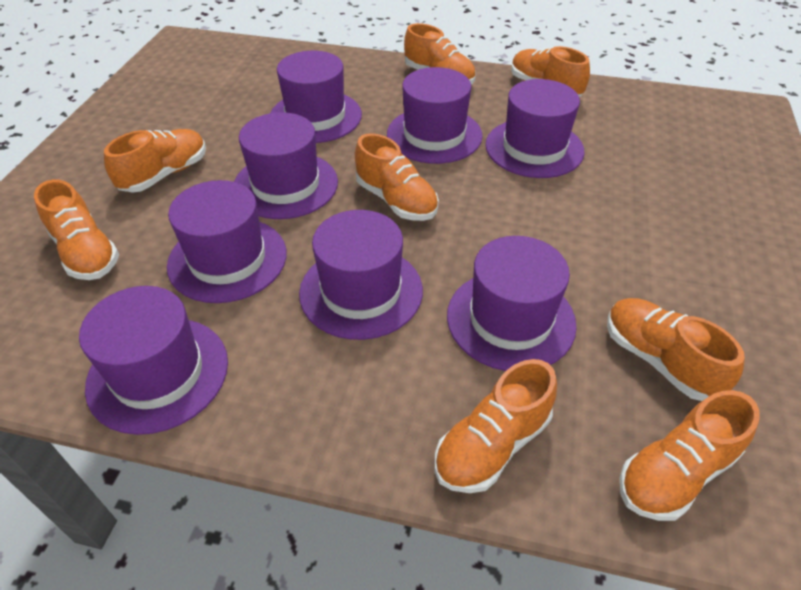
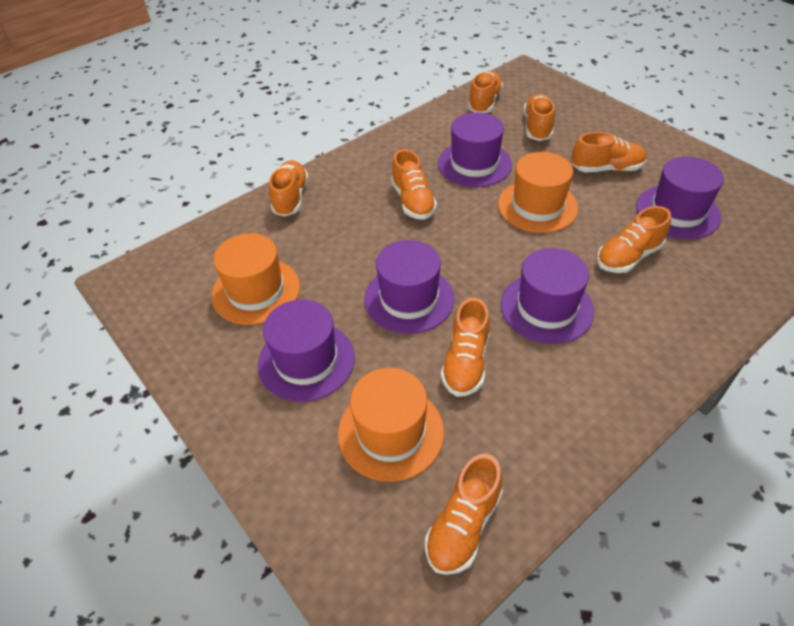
orange hat: none = 0 -> [211,233,300,325] [338,368,444,482] [498,152,578,233] = 3
purple hat: [79,286,228,435] [167,180,287,303] [234,112,338,219] [270,51,362,143] [299,210,423,340] [387,67,483,164] [447,236,577,371] [485,79,584,178] = 8 -> [258,299,355,402] [364,240,454,334] [438,112,512,187] [501,248,594,344] [636,157,724,239] = 5

